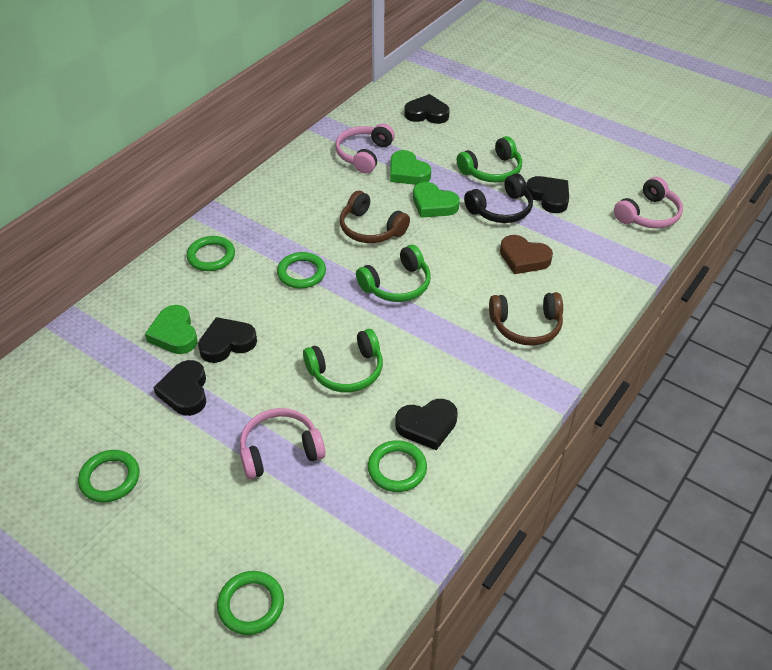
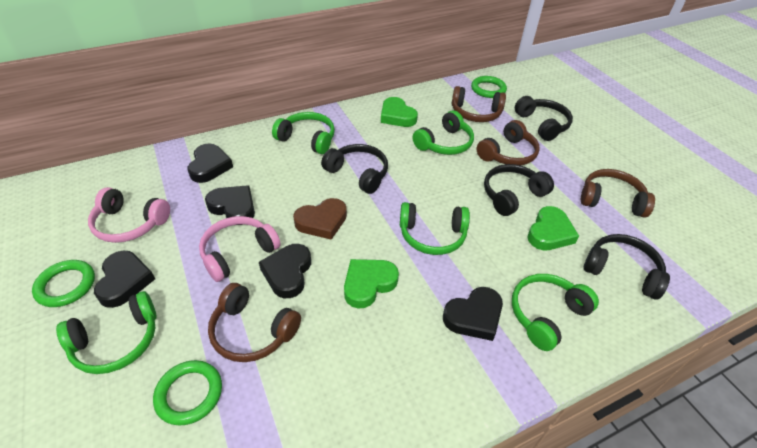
black headphones: [464,173,533,223] = 1 -> [321,144,388,194] [484,164,554,216] [515,96,573,141] [584,234,670,300] = 4
brown headphones: [340,191,410,243] [489,292,563,346] = 2 -> [208,283,301,362] [452,86,506,122] [477,120,540,165] [581,169,655,218] = 4
green headphones: [303,329,383,392] [356,245,431,302] [457,136,522,182] = 3 -> [56,291,156,374] [272,112,335,154] [400,202,470,255] [413,110,474,155] [512,274,599,351] = 5
green ring: [78,450,139,502] [186,236,235,271] [217,571,284,635] [277,252,326,289] [368,440,427,492] = 5 -> [32,260,95,307] [153,360,222,425] [471,76,507,98] = 3
pink headphones: [240,408,326,479] [335,123,395,174] [614,177,683,228] = 3 -> [88,187,170,243] [199,216,281,282] = 2

